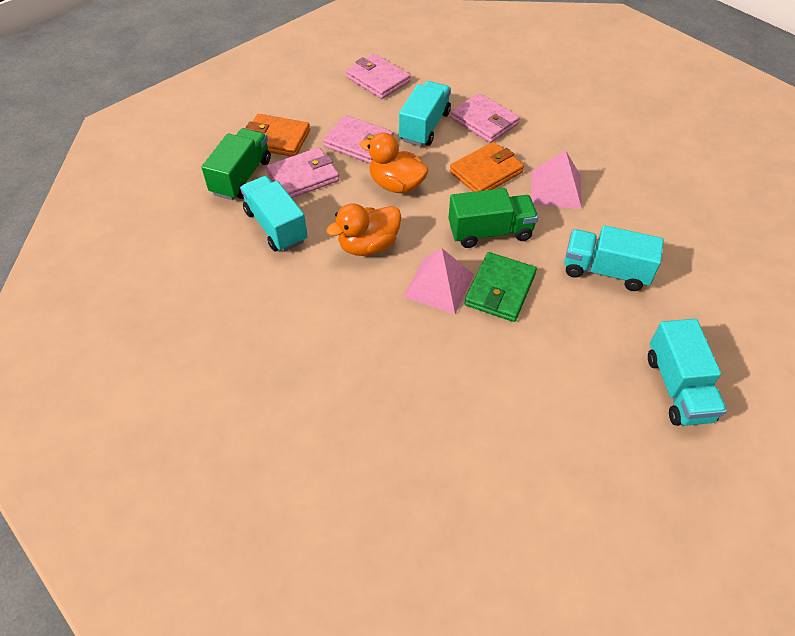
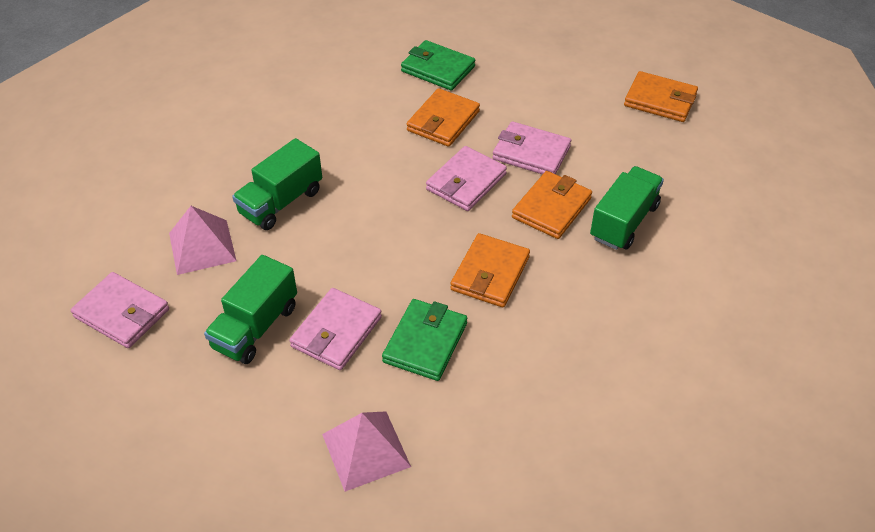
green truck: [201,128,271,200] [448,188,538,248] = 2 -> [204,255,297,364] [232,138,322,230] [590,166,664,250] = 3
green wallet: [464,252,537,322] = 1 -> [382,299,467,381] [401,40,475,91] = 2
orange duck: [326,203,401,256] [360,133,429,194] = 2 -> none = 0
orange wallet: [245,114,310,157] [450,142,524,192] = 2 -> [407,88,480,147] [450,233,530,307] [512,171,592,239] [624,71,698,122] = 4
turquoise truck: [240,176,308,252] [399,81,451,146] [564,225,664,291] [648,319,727,426] = 4 -> none = 0

